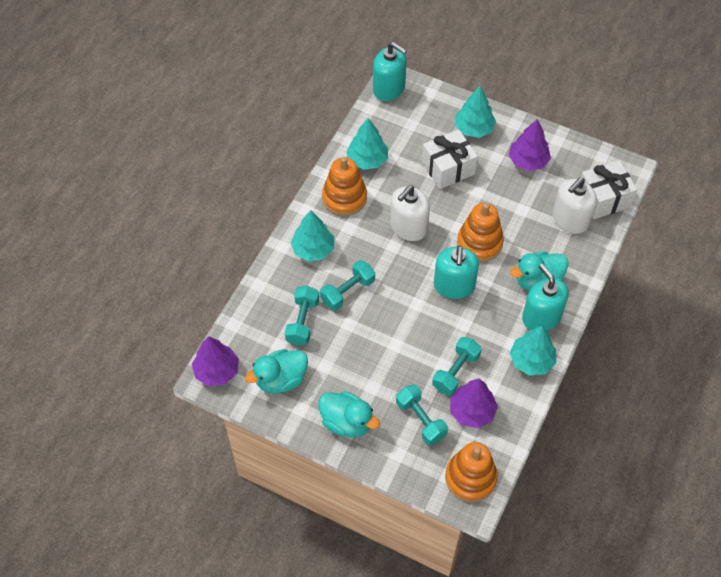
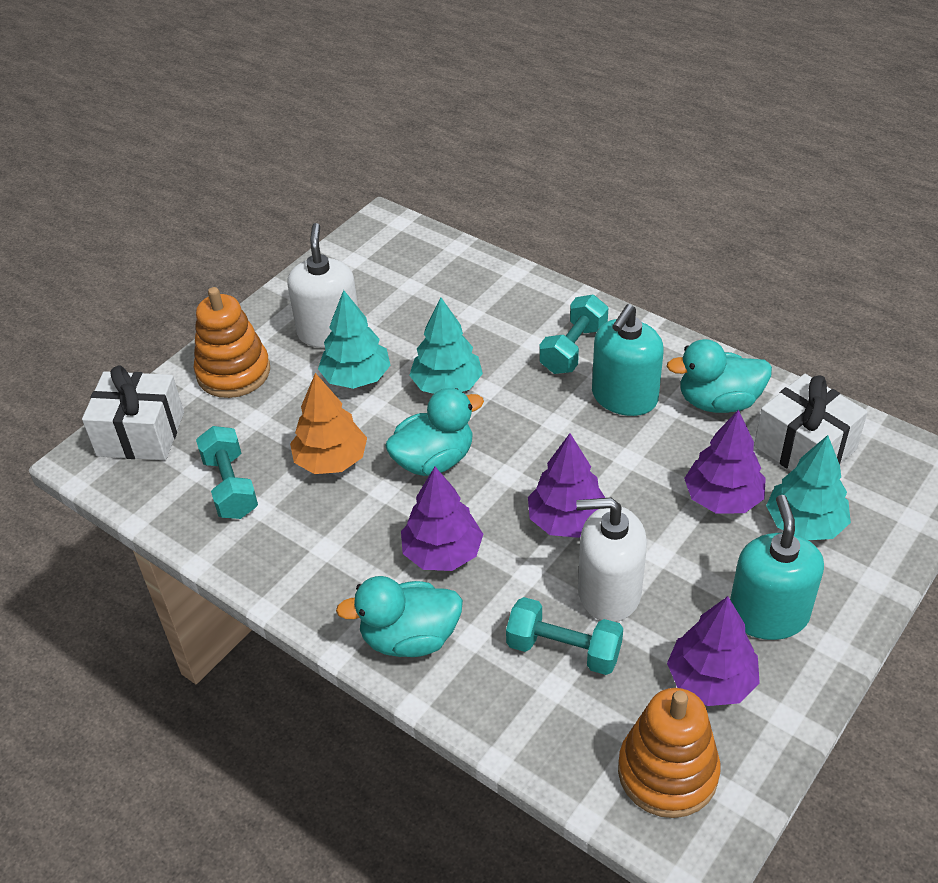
orange stacking toy: [322,157,367,216] [445,442,498,502] [457,203,504,262] = 3 -> [194,287,270,398] [618,688,720,818] = 2
orange tree: none = 0 -> [290,373,367,474] = 1
purple tree: [192,336,239,386] [450,379,498,428] [509,119,551,171] = 3 -> [401,467,483,571] [528,433,605,538] [667,596,760,706] [684,410,766,513] = 4
turquoise dumbbell: [285,286,319,345] [320,260,375,311] [396,384,448,445] [432,337,482,396] = 4 -> [196,426,258,519] [506,597,623,675] [539,295,608,374] = 3
turquoise soap dispenser: [373,42,407,101] [434,246,479,299] [522,264,569,331] = 3 -> [592,304,664,416] [730,495,824,640] = 2
turquoise tree: [291,210,334,261] [346,118,388,170] [455,86,496,138] [510,326,556,375] = 4 -> [318,290,391,389] [409,297,483,394] [766,435,851,540] = 3

